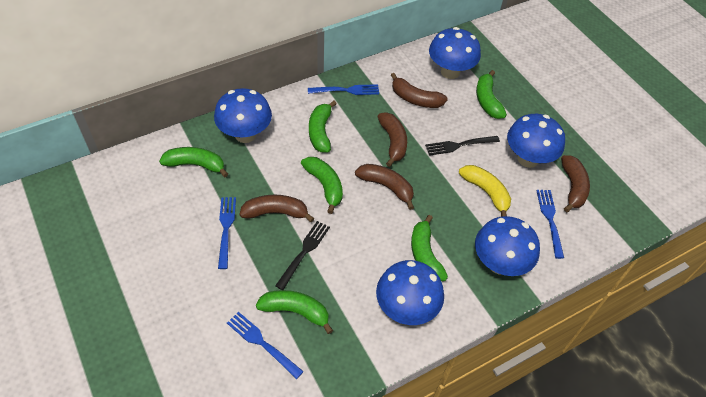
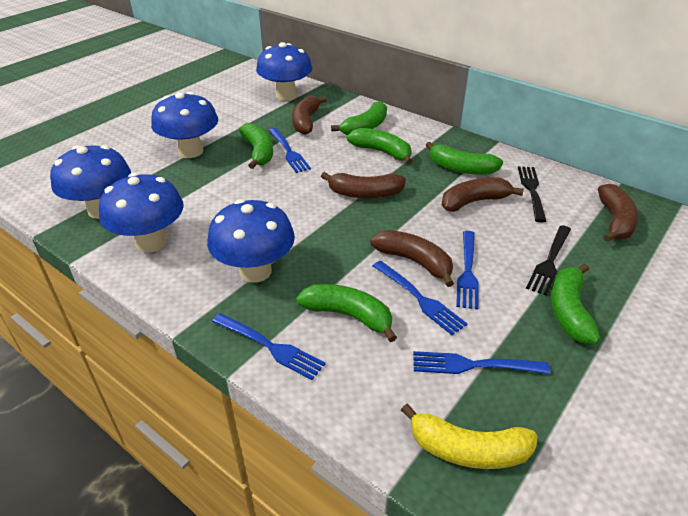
blue fork: [218,197,236,269] [227,312,304,379] [308,84,379,95] [536,190,564,259] = 4 -> [212,313,326,380] [269,128,311,173] [373,261,468,335] [413,351,551,374] [456,231,479,310] = 5

